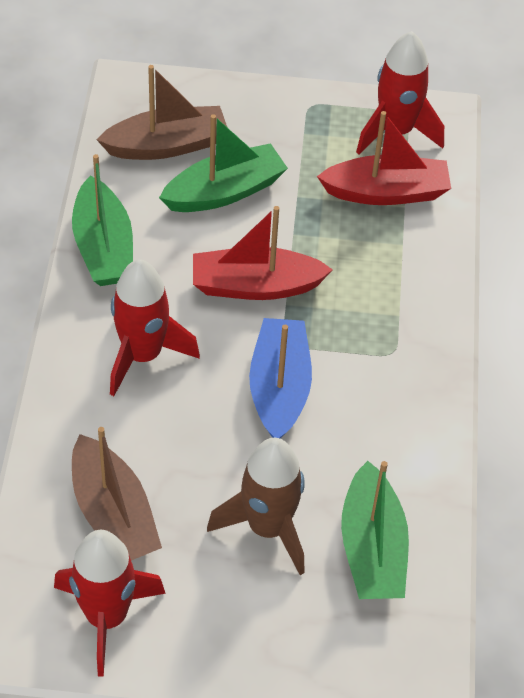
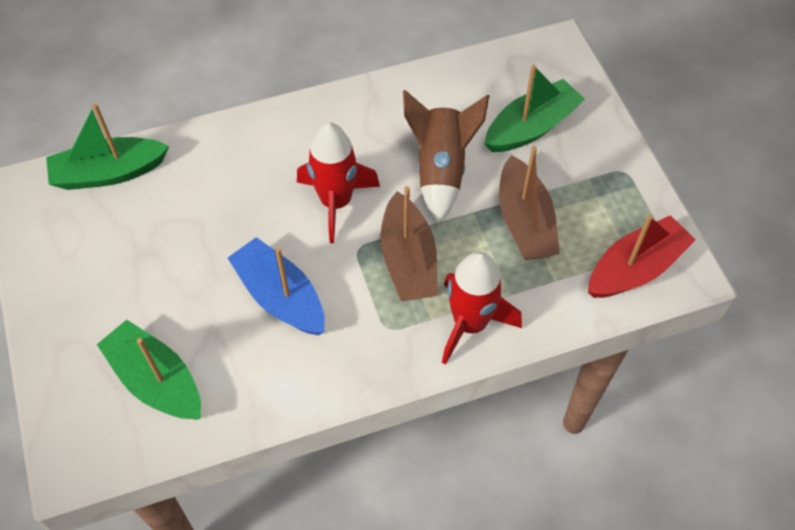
red boat: [193,206,333,300] [317,111,451,205] = 2 -> [588,215,696,298] = 1
red rocket: [54,530,166,677] [110,259,200,396] [356,31,444,154] = 3 -> [297,122,380,243] [442,252,522,365] = 2

